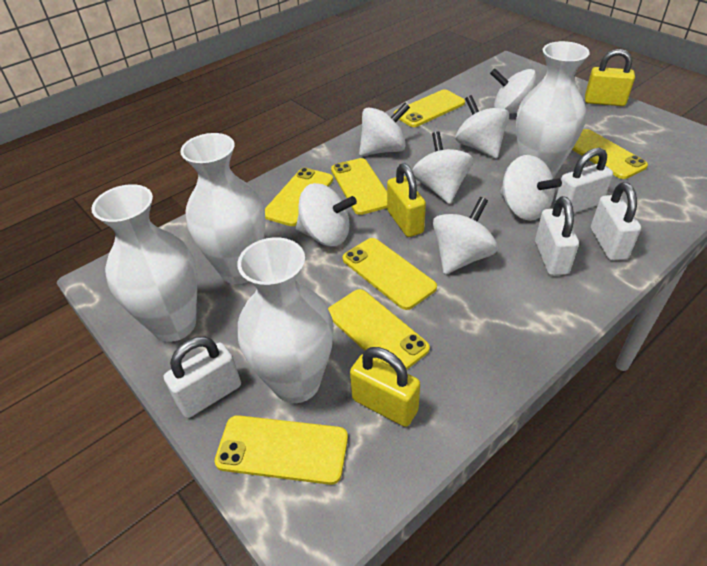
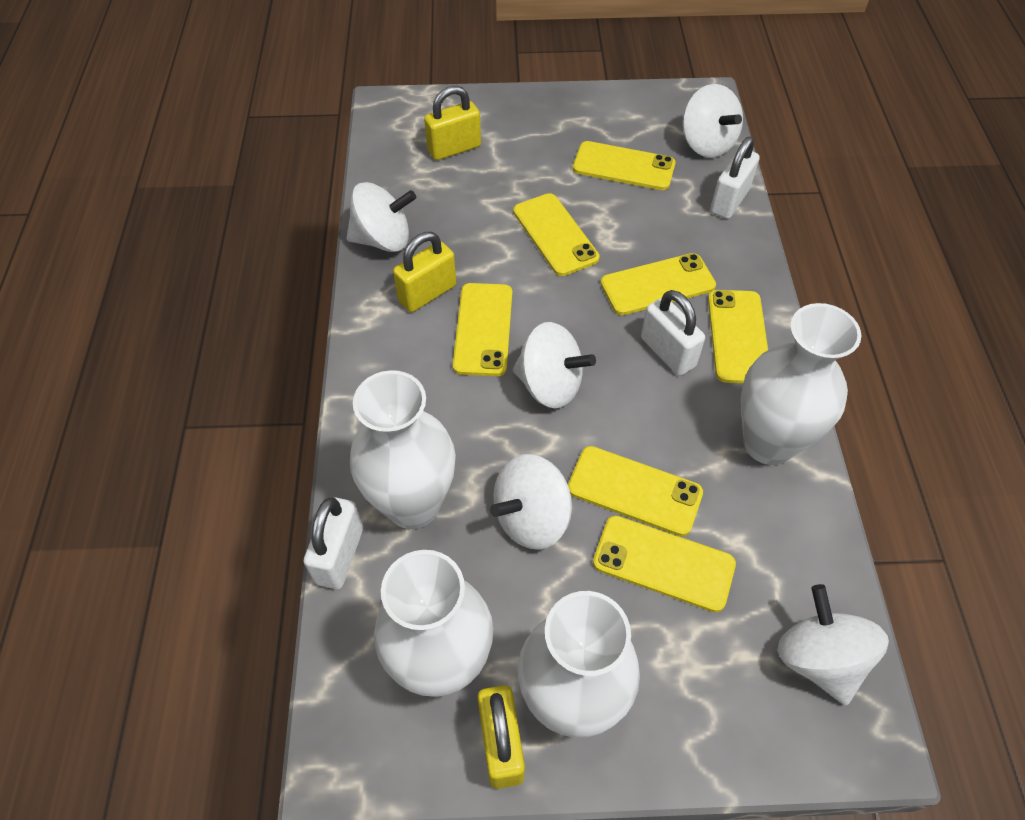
white padlock: [164,336,241,418] [535,196,579,276] [554,148,613,213] [591,182,641,261] = 4 -> [304,497,363,589] [641,290,705,376] [710,136,760,219] = 3
white spinning top: [296,183,357,246] [359,103,410,156] [412,131,473,204] [433,197,498,275] [456,95,509,158] [490,68,537,114] [500,155,562,221] = 7 -> [347,182,416,252] [490,454,572,550] [513,322,596,408] [682,84,743,158] [777,584,889,705] = 5

